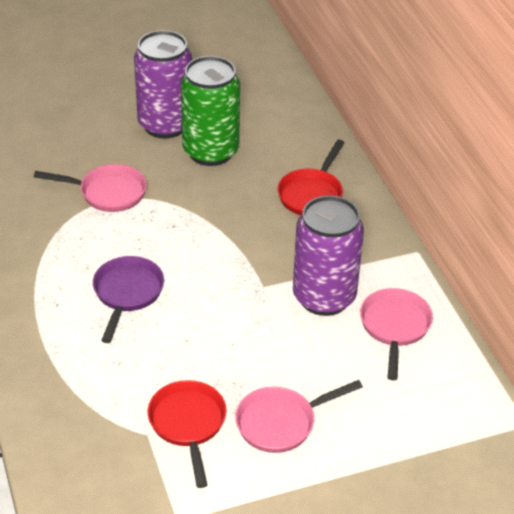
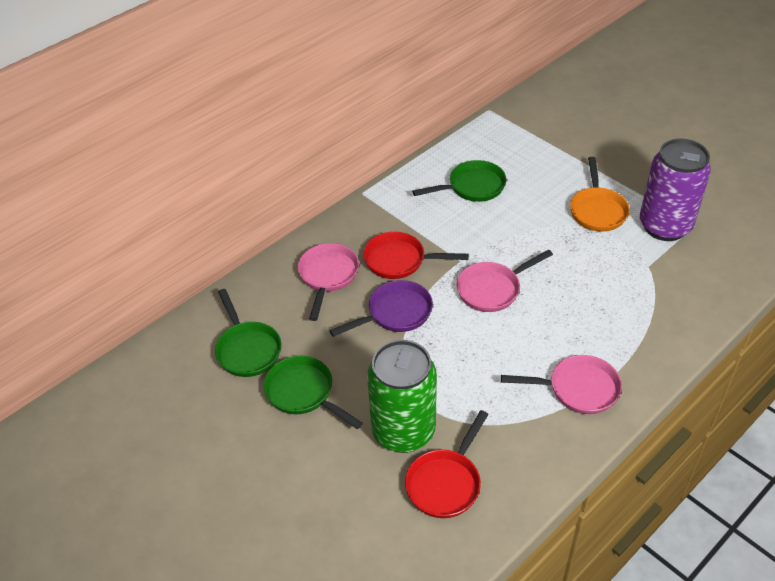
green pan: none = 0 -> [215,289,282,377] [264,356,363,429] [412,160,506,202] = 3
orange pan: none = 0 -> [570,157,630,232] = 1
purple can: [134,30,192,139] [293,195,364,316] = 2 -> [640,138,711,241] = 1

